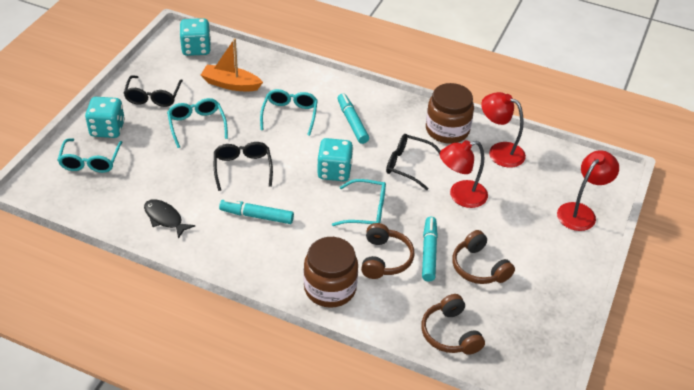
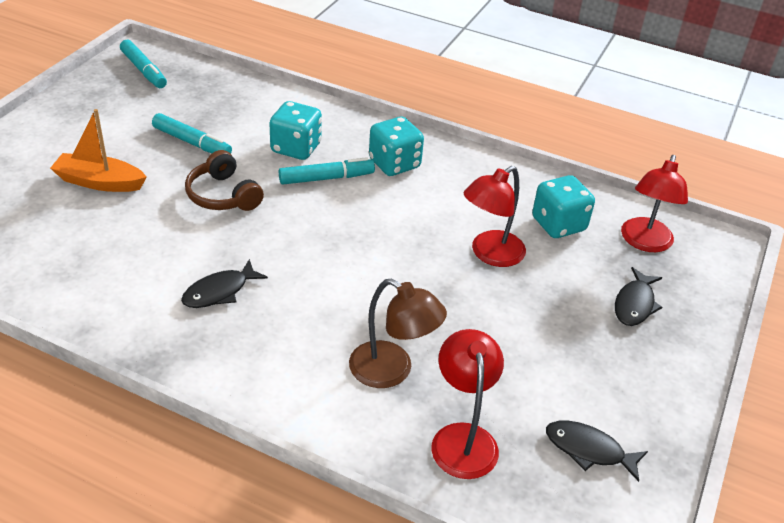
black fish: [144,199,195,239] = 1 -> [181,259,268,308] [546,420,648,482] [615,267,663,326] = 3
black glasses: [124,75,183,107] [214,142,273,191] [386,134,440,190] = 3 -> none = 0
brown headphones: [361,223,415,279] [421,294,485,355] [452,230,515,284] = 3 -> [185,150,264,211] = 1
brown jar: [304,237,358,308] [426,83,474,144] = 2 -> none = 0
brown lamp: none = 0 -> [349,279,447,388] = 1
turquoise glasses: [57,138,123,173] [167,98,228,148] [260,89,318,136] [332,179,386,226] = 4 -> none = 0

